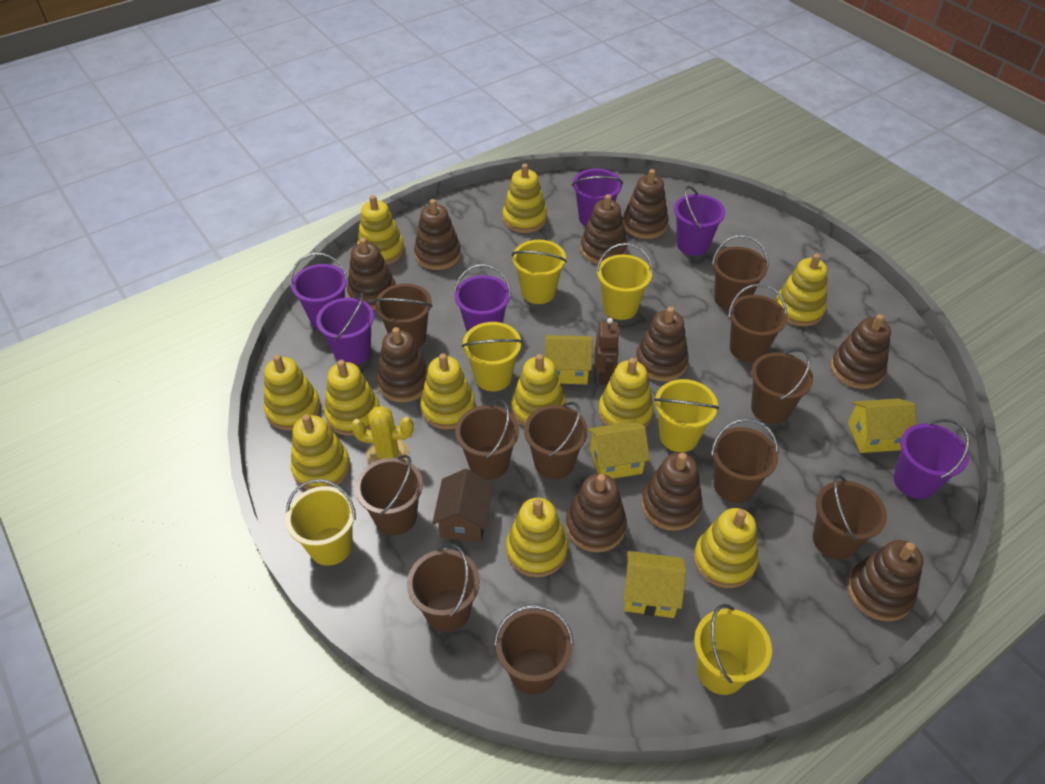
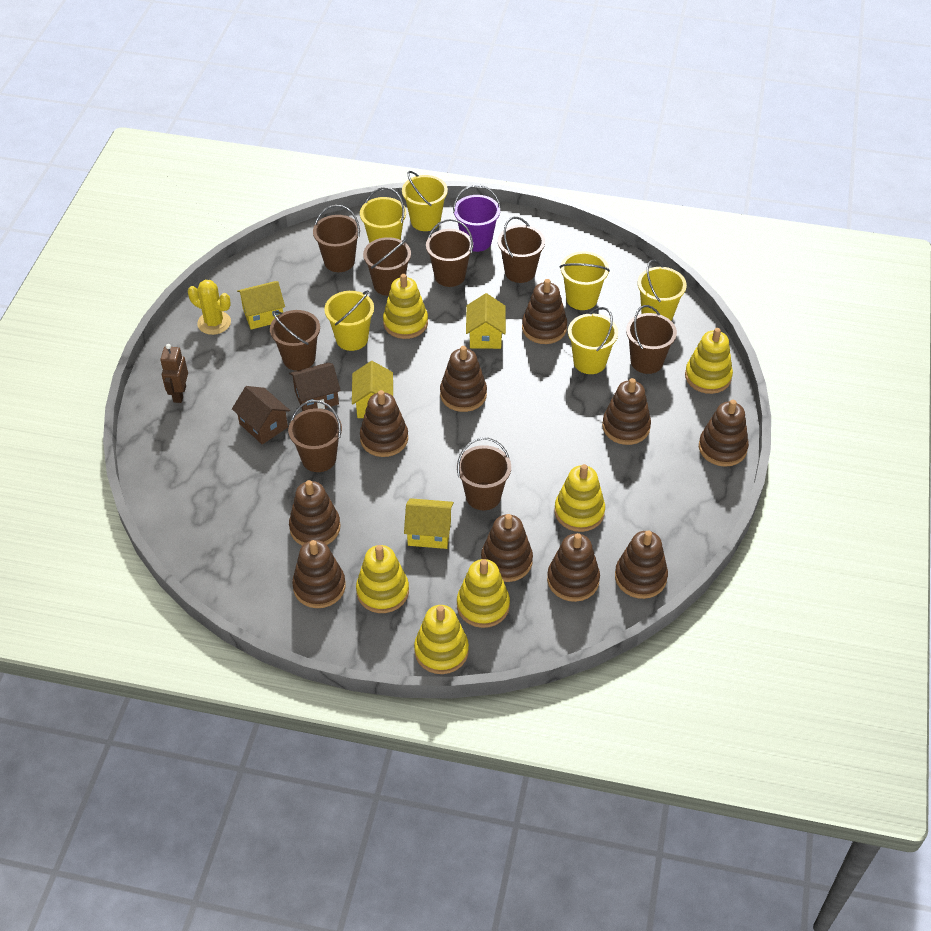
brown bucket: [355,455,423,535] [374,284,433,348] [407,544,480,632] [455,400,519,480] [494,605,574,695] [524,402,588,479] [711,419,779,503] [712,235,769,311] [728,284,787,363] [751,349,813,424] [813,475,887,559] = 11 -> [270,310,320,371] [288,400,342,472] [313,205,360,272] [363,237,411,296] [426,219,473,287] [457,437,511,510] [498,217,545,283] [626,305,677,374] = 8
brown house: [432,469,493,542] = 1 -> [232,386,290,444] [289,362,341,411] = 2
purple bucket: [290,253,348,329] [316,293,374,365] [454,264,511,332] [572,169,623,227] [674,186,725,256] [893,419,970,499] = 6 -> [453,185,501,252] = 1
yellow stacking toy: [264,355,321,431] [291,414,350,490] [324,360,379,436] [357,195,404,265] [420,353,475,430] [503,164,547,233] [506,498,568,577] [511,354,566,426] [598,358,654,428] [694,508,758,588] [775,254,828,327] = 11 -> [356,545,409,613] [383,274,428,339] [414,605,469,674] [457,559,510,628] [554,464,605,532] [685,328,733,394] = 6

